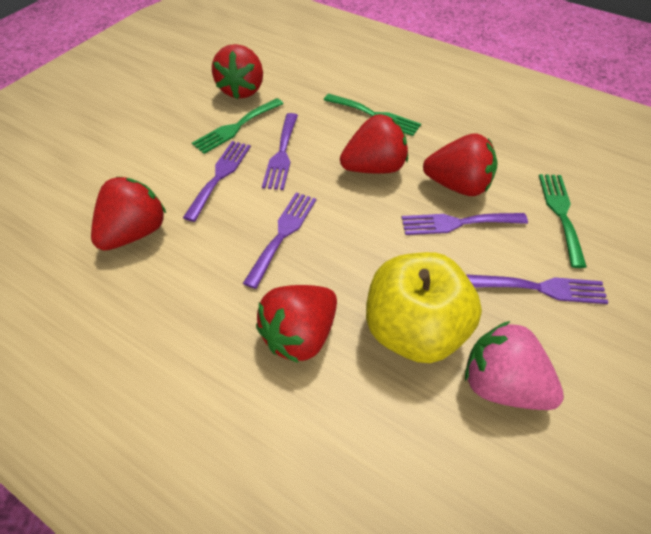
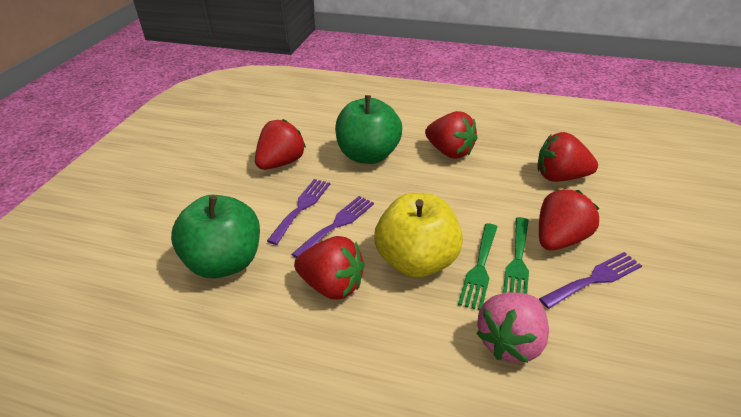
green apple: none = 0 -> [171,195,260,279] [335,95,402,164] = 2
green fork: [192,98,284,154] [324,94,421,136] [539,174,587,268] = 3 -> [458,223,497,310] [503,217,529,294] = 2
purple fork: [183,141,251,222] [243,192,316,289] [262,113,298,190] [402,213,528,235] [466,275,608,304] = 5 -> [267,179,330,245] [292,196,374,258] [539,252,642,309] = 3

